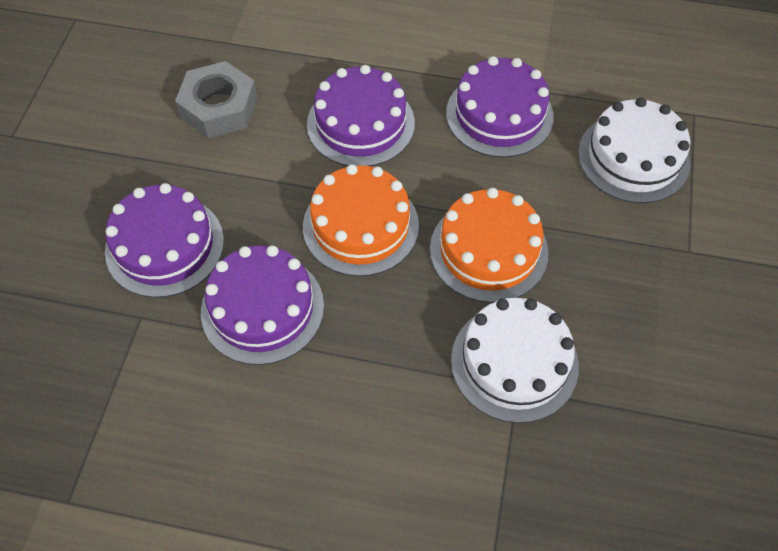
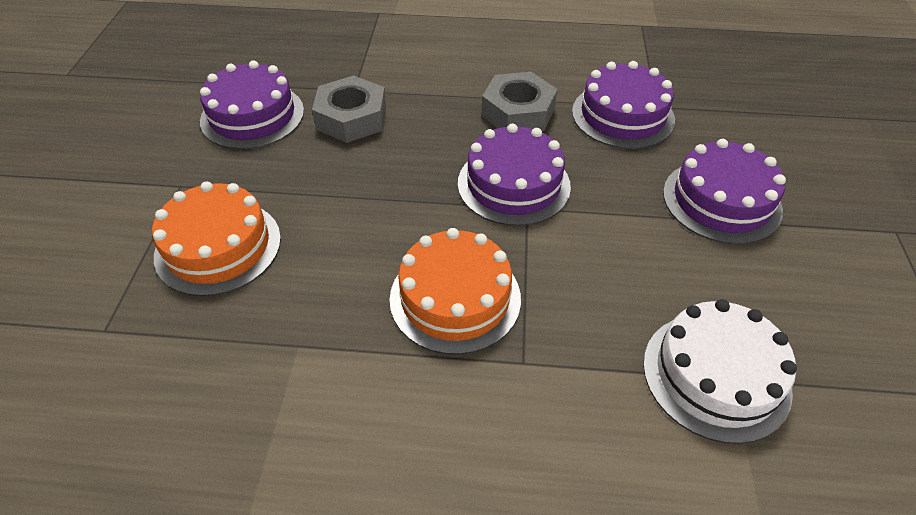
grey nut: [175,61,258,138] = 1 -> [312,76,386,143] [481,72,558,131] = 2
white cake: [451,298,579,423] [578,97,690,203] = 2 -> [643,299,797,444] = 1

